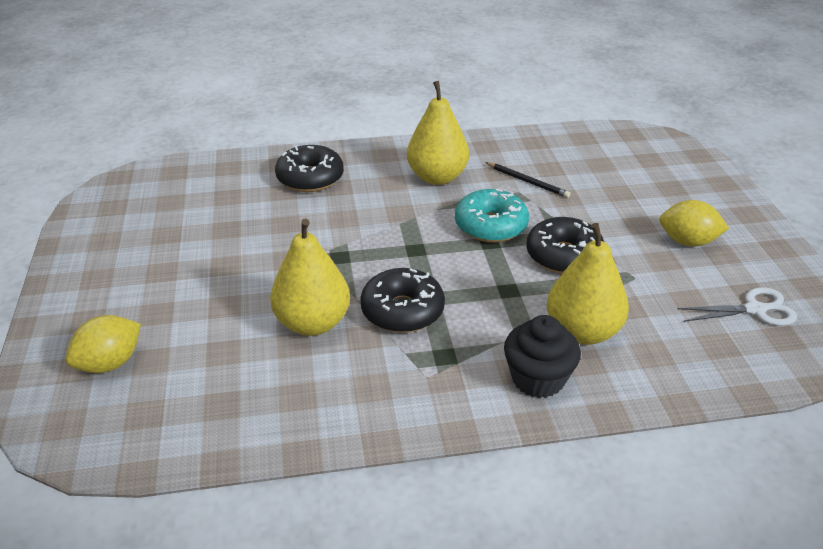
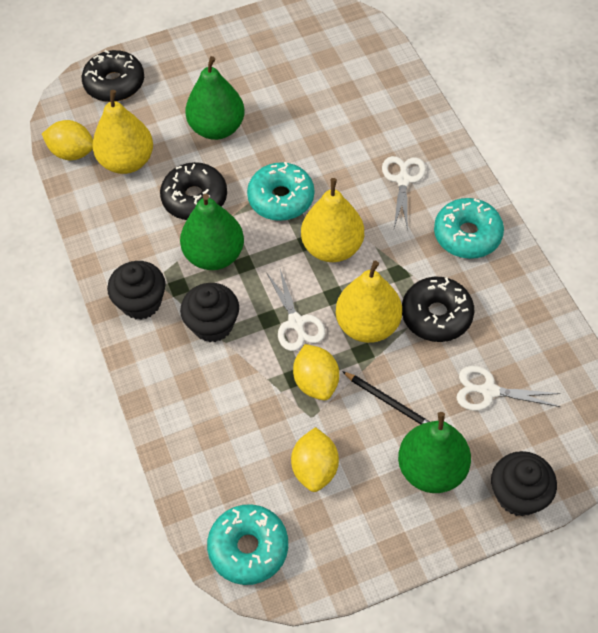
black cupcake: [504,315,581,398] = 1 -> [107,261,166,320] [180,283,239,342] [491,451,557,516] = 3
green pear: none = 0 -> [180,194,244,270] [185,56,245,140] [398,412,471,493] = 3
turquoise donut: [455,189,529,242] = 1 -> [207,504,288,585] [247,162,314,221] [434,198,504,259] = 3
white scissors: [678,287,797,326] = 1 -> [266,269,325,351] [382,156,426,231] [457,366,561,411] = 3
yellow lemon: [66,315,141,373] [659,200,729,247] = 2 -> [42,120,93,160] [291,427,339,492] [293,344,339,400] = 3

